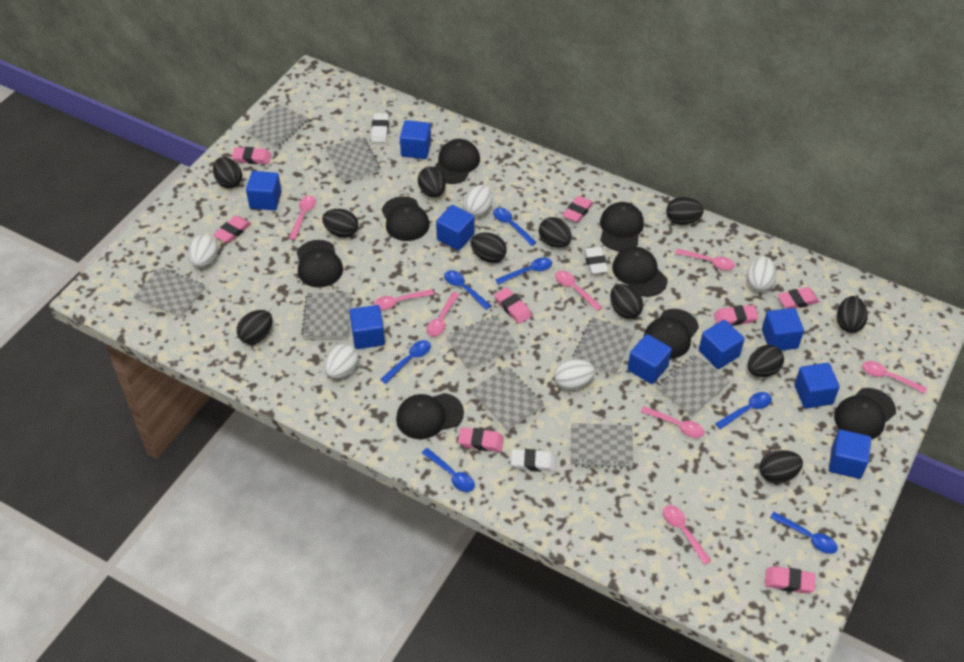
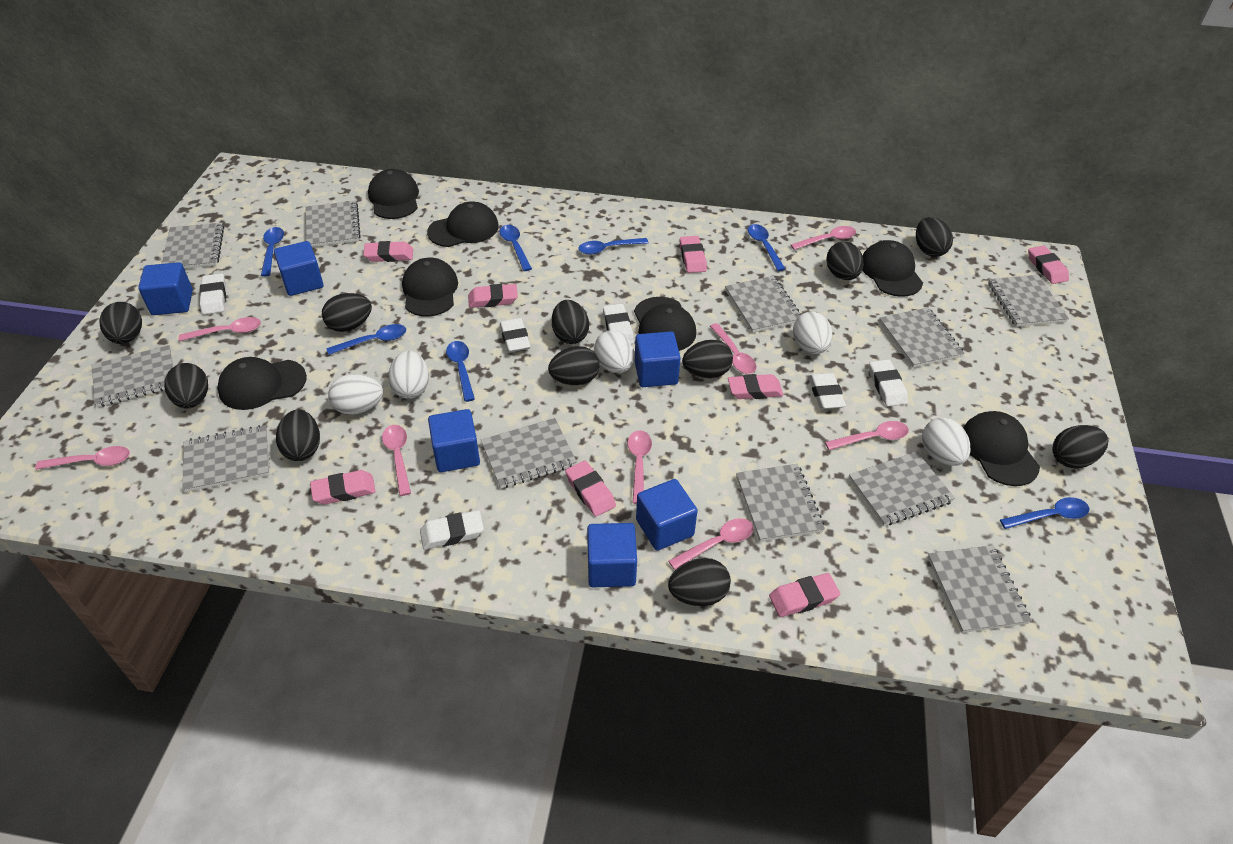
black cap: [297,240,343,288] [382,196,430,241] [396,393,464,439] [435,139,480,184] [600,202,644,251] [612,247,667,297] [644,309,699,359] [834,388,896,439] = 8 -> [217,357,307,410] [368,169,419,219] [402,258,458,317] [427,201,499,247] [634,297,696,351] [862,240,923,297] [963,411,1040,486] = 7
blue cube: [246,171,282,210] [349,305,385,349] [400,120,431,159] [436,205,475,250] [628,334,672,384] [699,320,744,369] [762,308,804,351] [794,363,840,409] [829,429,871,479] = 9 -> [138,262,193,315] [274,241,324,296] [428,409,480,472] [587,523,637,587] [635,331,681,387] [636,479,697,551] = 6
grey notebook: [134,267,205,318] [246,103,308,148] [302,293,351,339] [326,137,380,182] [447,315,518,370] [471,367,544,430] [571,423,633,469] [572,318,635,375] [656,355,730,417] = 9 -> [92,345,173,407] [162,223,224,269] [182,425,269,492] [306,201,361,247] [481,418,577,489] [725,276,802,333] [736,464,825,542] [849,452,955,526] [879,307,965,368] [928,545,1032,633] [988,275,1069,327] = 11
white eraser: [371,113,389,143] [511,449,556,472] [584,247,609,274] = 3 -> [199,273,226,315] [420,510,484,550] [500,318,531,352] [603,304,634,344] [809,373,846,409] [869,359,908,407] = 6

